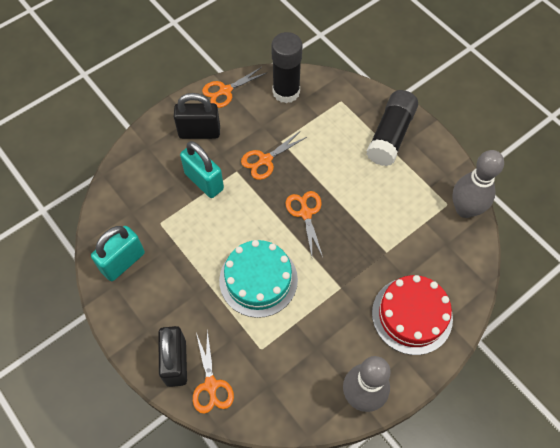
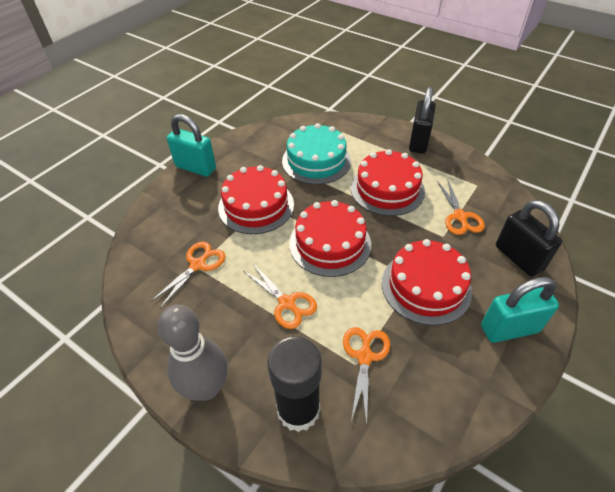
black glue stick: [271,32,302,103] [366,90,418,166] = 2 -> [267,336,322,432] = 1
grey bowling pin: [343,356,390,412] [452,150,504,218] = 2 -> [157,305,227,401] = 1
red cake: [372,275,453,355] = 1 -> [218,165,294,234] [290,200,371,277] [351,149,425,216] [382,239,472,326] = 4

